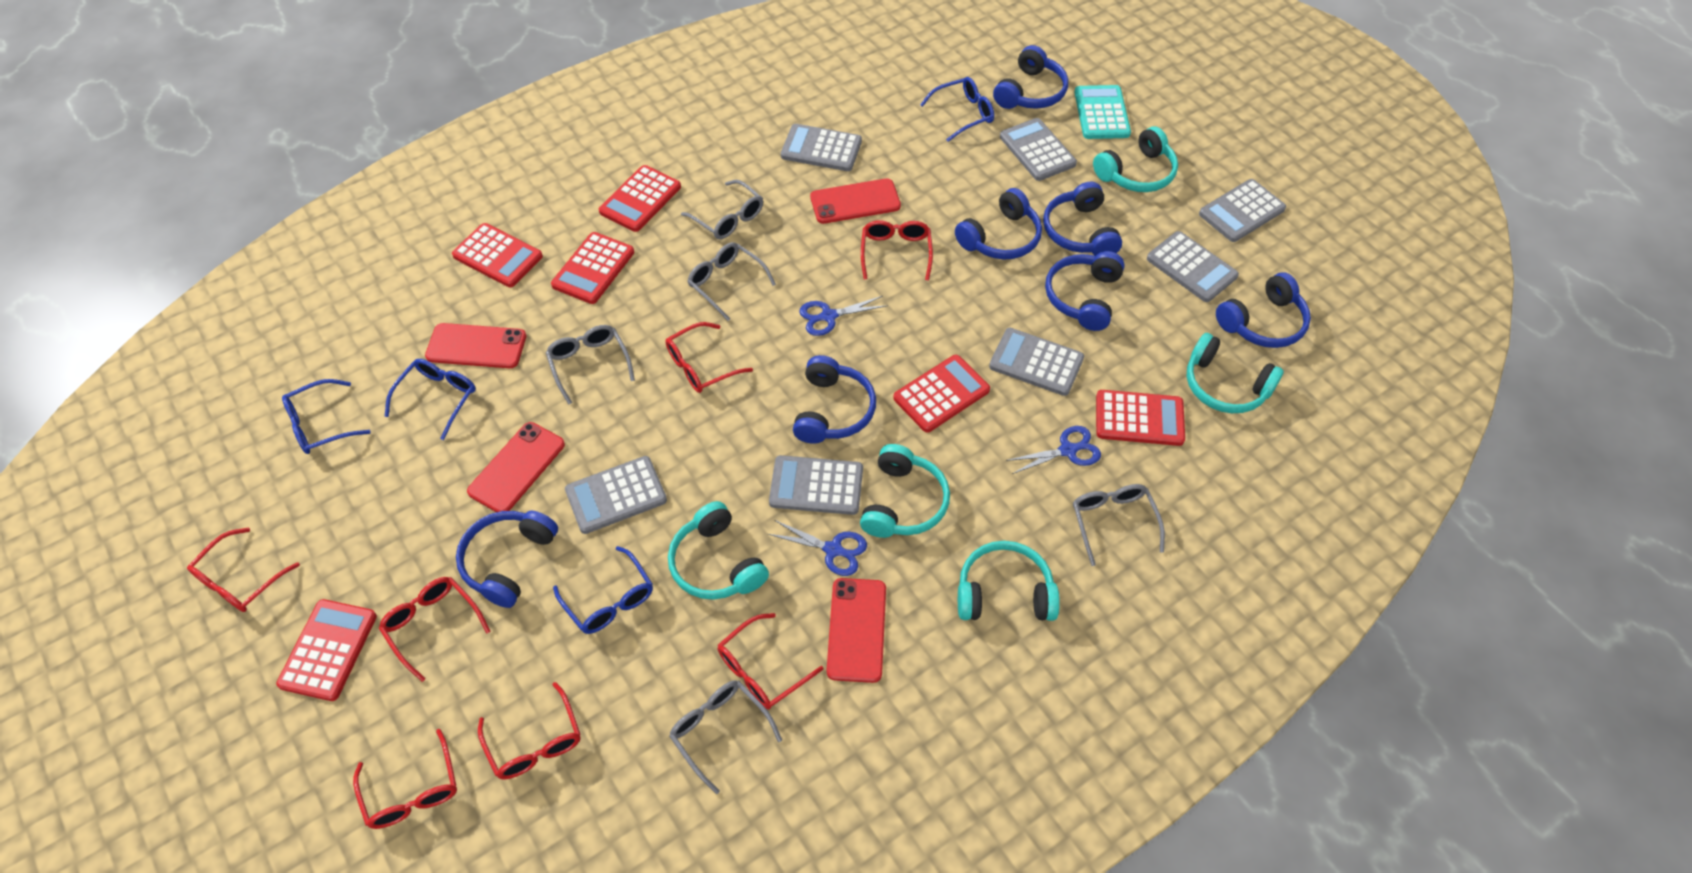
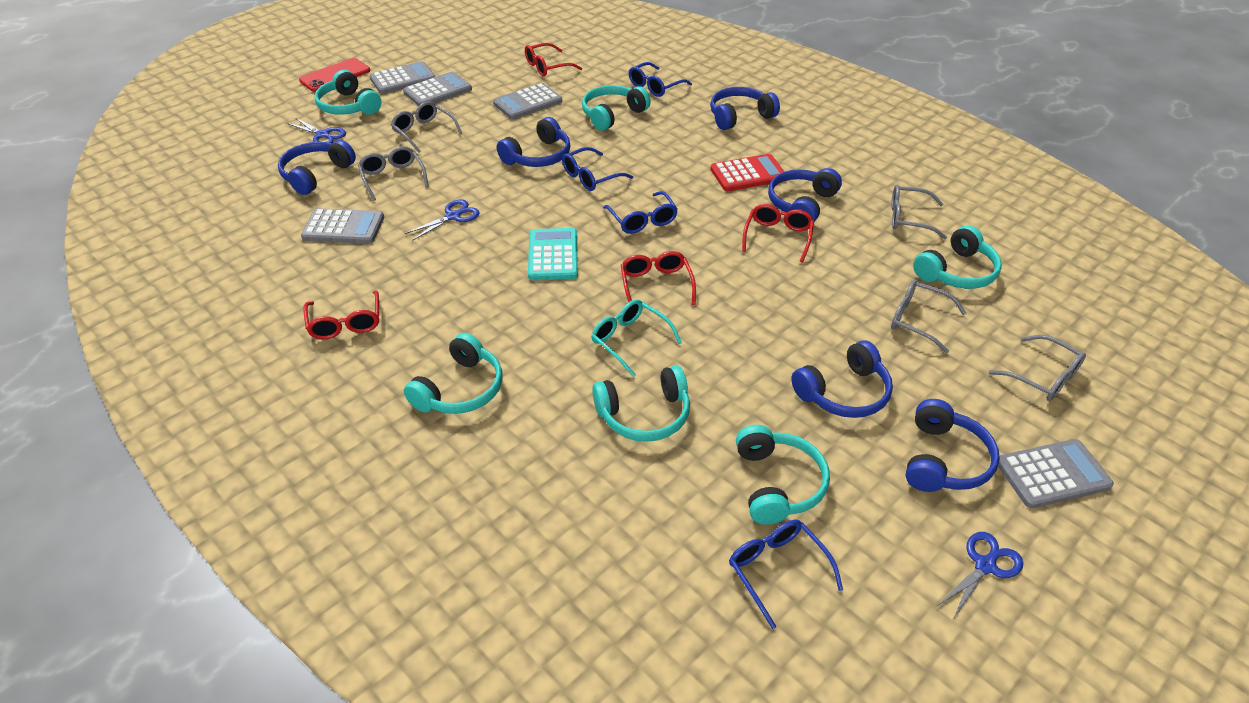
blue headphones: [456,511,558,608] [793,355,876,444] [955,188,1042,260] [993,45,1068,109] [1043,182,1122,256] [1045,251,1125,331] [1216,272,1311,348] = 7 -> [278,140,356,195] [497,117,571,167] [710,87,780,130] [768,168,842,222] [791,340,893,418] [906,399,1000,492] = 6
grey calculator: [565,456,667,534] [769,455,863,515] [781,124,862,171] [989,328,1084,396] [1000,118,1077,181] [1147,231,1239,302] [1199,179,1286,242] = 7 -> [301,208,384,244] [369,61,436,94] [403,72,472,106] [493,83,562,119] [998,439,1114,508] = 5
red calculator: [276,599,377,701] [452,223,543,287] [551,232,634,304] [599,165,681,232] [893,355,990,432] [1096,390,1185,446] = 6 -> [710,154,785,191] = 1
red glasses: [187,527,300,612] [353,729,457,829] [379,577,491,682] [478,682,580,779] [665,322,753,393] [718,613,823,709] [861,220,933,281] = 7 -> [303,290,379,340] [525,43,582,77] [621,251,696,305] [742,204,814,263] = 4
red phone: [425,323,526,368] [467,422,565,512] [810,178,901,224] [827,578,886,683] = 4 -> [299,58,370,92] = 1
turquoise glasses: none = 0 -> [591,299,682,377] = 1
turquoise headphones: [668,501,769,600] [860,444,950,538] [958,541,1060,621] [1093,127,1178,192] [1186,333,1284,413] = 5 -> [314,70,381,115] [404,333,503,414] [582,85,651,131] [592,366,690,442] [736,425,830,525] [913,225,1002,289] = 6

